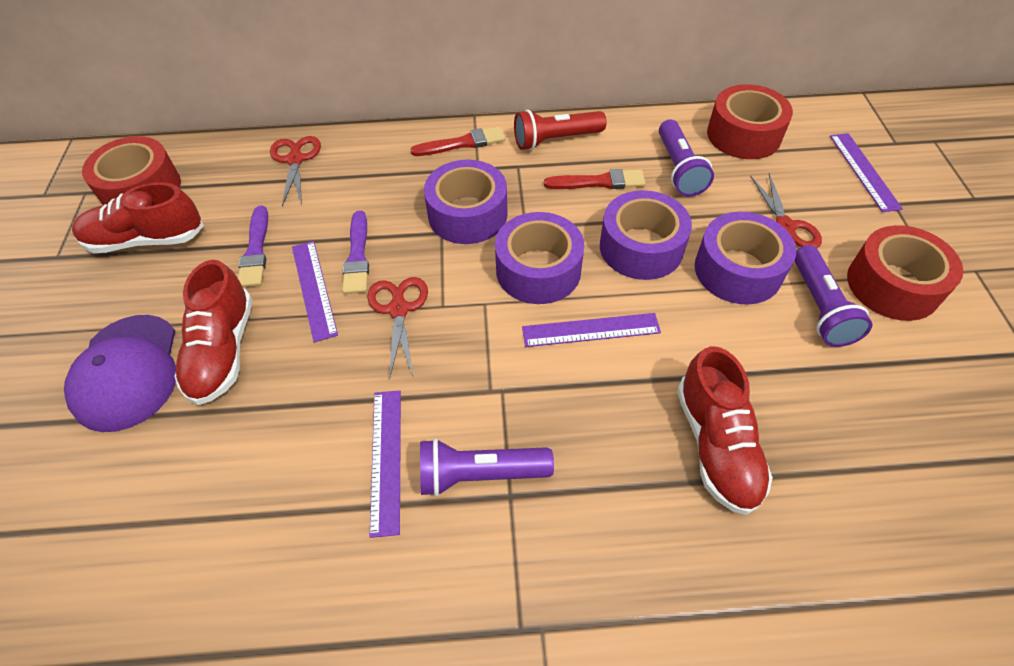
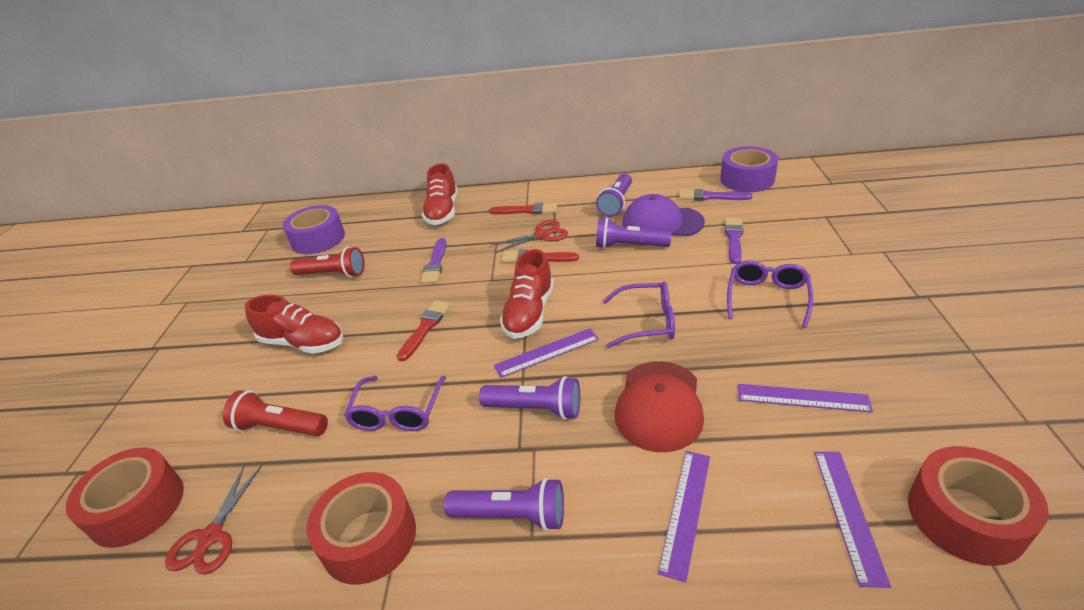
purple brush: [238,206,268,287] [342,211,369,294] = 2 -> [421,238,446,283] [679,189,752,200] [725,218,744,264] = 3
purple flashlight: [420,438,554,497] [659,120,714,196] [794,245,872,347] = 3 -> [444,478,564,531] [479,376,580,420] [596,173,632,217] [596,218,672,249] = 4
purple glasses: none = 0 -> [344,376,446,431] [603,282,675,348] [727,260,813,328] = 3
purple tape: [424,160,507,244] [495,212,584,304] [600,190,692,280] [695,212,796,304] = 4 -> [283,205,345,254] [720,146,778,192] = 2
red brush: [410,126,505,156] [544,169,646,189] = 2 -> [397,300,450,361] [489,203,557,214] [501,250,579,262] = 3
red cap: none = 0 -> [615,361,704,452] = 1
red flashlight: [514,110,607,150] = 1 -> [223,390,328,436] [290,247,365,277] = 2
red scissors: [270,136,321,206] [367,277,428,379] [750,173,822,248] = 3 -> [165,464,262,575] [491,220,568,253] = 2

